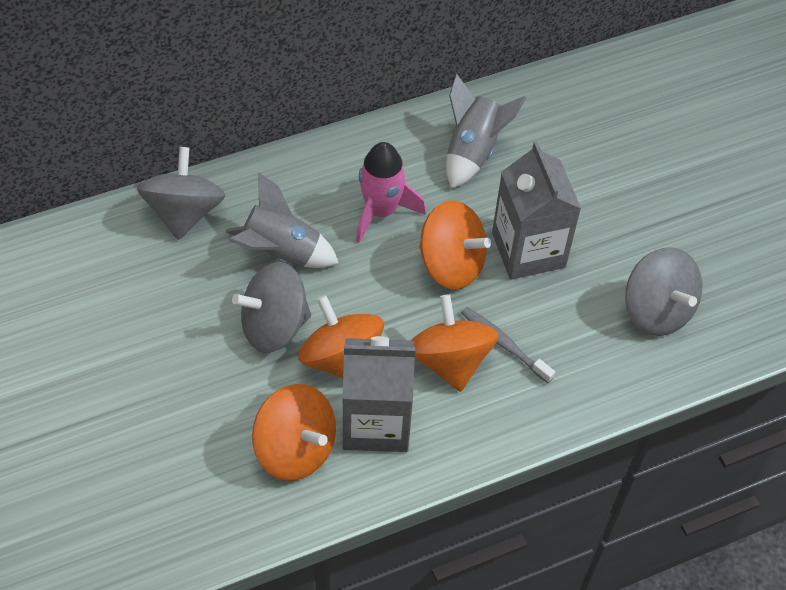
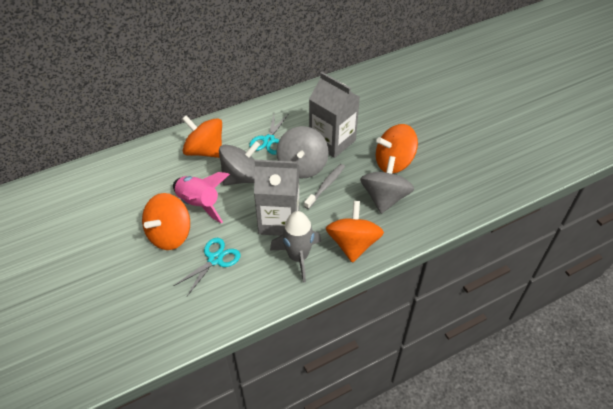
grey rocket: [226,172,339,268] [446,74,526,189] = 2 -> [270,211,321,283] = 1
turquoise scissors: none = 0 -> [173,238,241,296] [249,115,288,155] = 2

